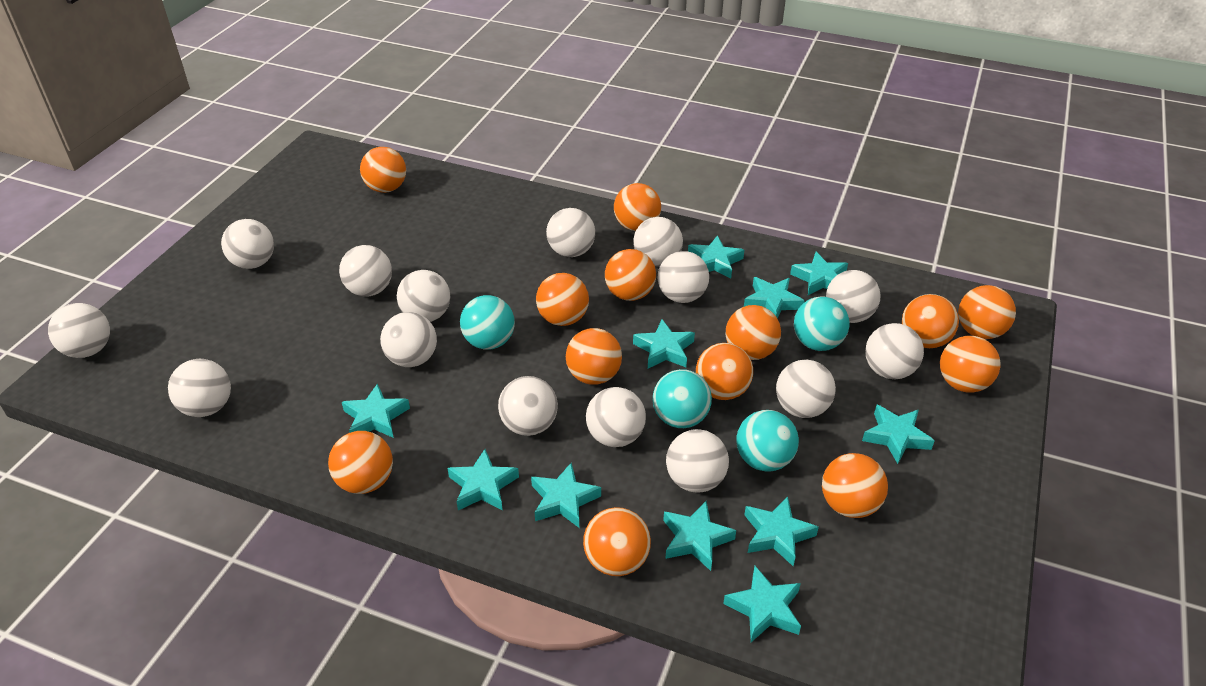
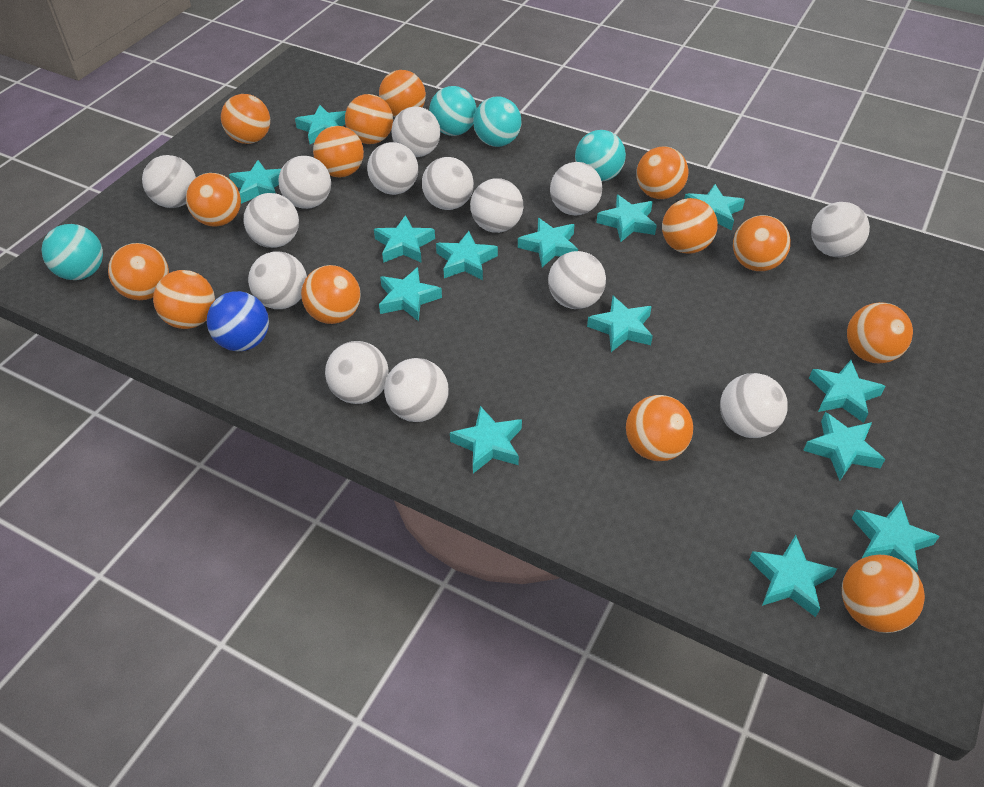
blue ball: none = 0 -> [207,291,269,351] = 1
orange ball: [328,431,393,494] [360,147,406,193] [536,273,589,326] [566,328,622,385] [583,507,651,576] [605,249,656,301] [614,183,661,231] [696,343,753,400] [726,305,781,360] [822,453,888,518] [902,294,959,348] [940,336,1000,393] [958,285,1016,339] = 13 -> [108,243,169,300] [153,270,215,329] [186,173,241,227] [221,94,270,144] [301,265,361,324] [313,126,364,178] [345,94,393,144] [379,70,426,117] [626,395,693,461] [636,147,688,199] [662,198,718,254] [733,215,791,271] [842,555,925,633] [847,302,913,364] = 14
turquoise star: [342,383,410,438] [447,449,519,511] [531,462,601,528] [633,319,695,369] [663,501,736,571] [688,235,744,279] [723,566,801,642] [744,277,804,318] [744,496,819,566] [790,252,848,295] [862,405,935,464] = 11 -> [229,160,281,204] [295,105,346,144] [374,215,435,263] [379,267,442,322] [436,231,498,280] [450,406,522,473] [518,218,578,267] [587,296,653,352] [596,195,657,242] [684,184,745,230] [749,535,837,617] [803,412,885,481] [809,360,886,423] [851,501,940,573] = 14
white ball: [48,303,110,358] [168,359,231,417] [221,219,274,269] [339,245,392,296] [380,312,437,367] [397,270,450,322] [498,376,558,436] [546,208,595,257] [586,387,646,447] [633,217,683,267] [658,251,709,303] [666,429,729,492] [776,360,836,418] [826,270,881,323] [865,323,924,379] = 15 -> [142,155,196,208] [244,193,299,248] [248,251,307,309] [278,156,331,209] [325,341,389,404] [367,142,418,195] [384,358,449,422] [391,106,440,157] [422,157,474,210] [470,178,523,233] [548,251,606,309] [550,162,602,215] [720,373,788,438] [811,202,870,257] = 14

